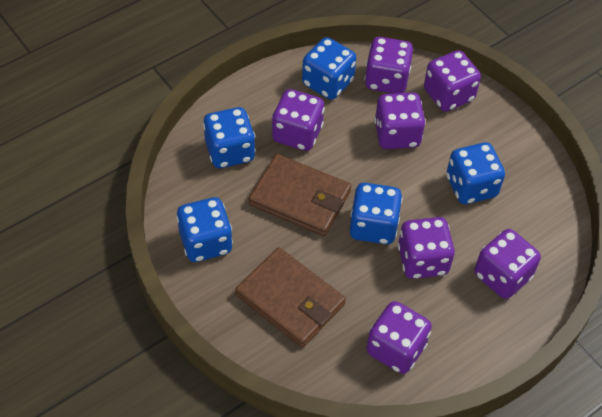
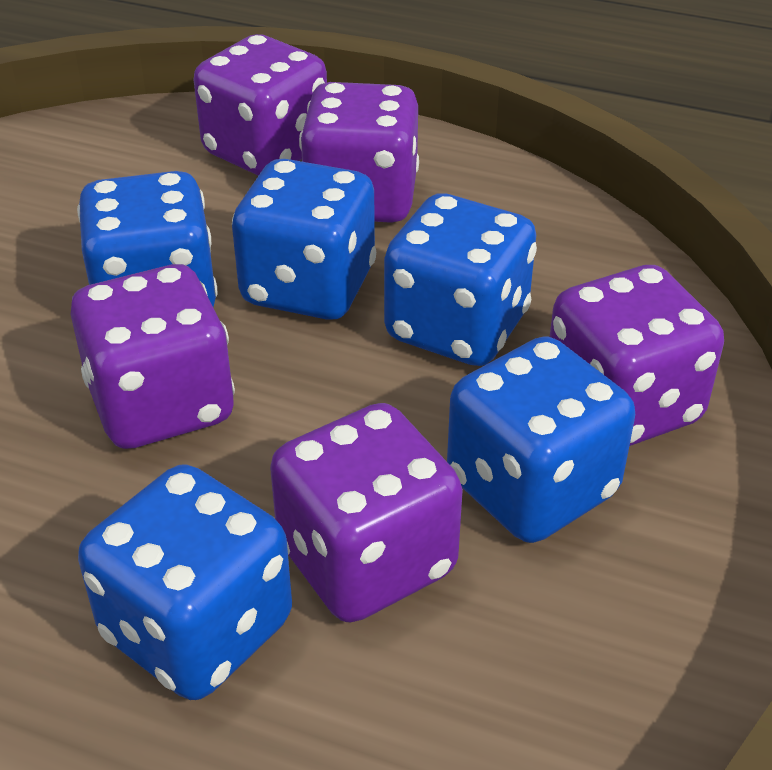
brown wallet: [235,247,346,347] [249,154,351,236] = 2 -> none = 0
purple dice: [272,89,325,151] [364,37,413,94] [367,301,432,374] [374,92,426,149] [398,217,455,279] [424,50,481,112] [475,229,541,299] = 7 -> [71,264,235,449] [194,34,327,176] [270,403,463,622] [299,82,419,223] [550,265,724,446] = 5

